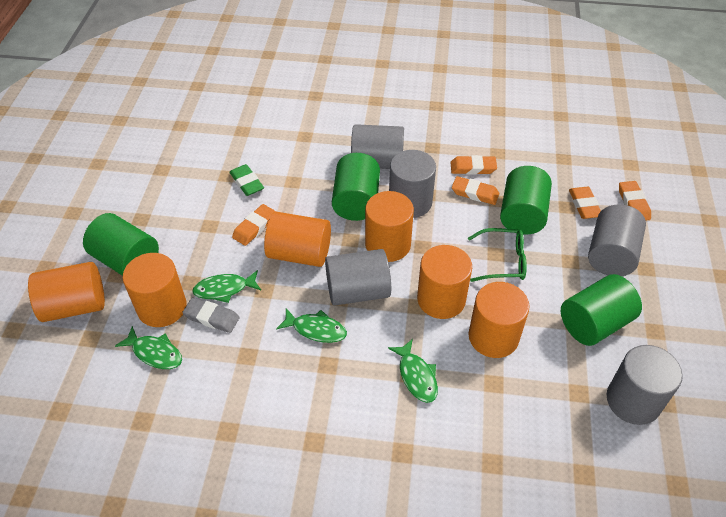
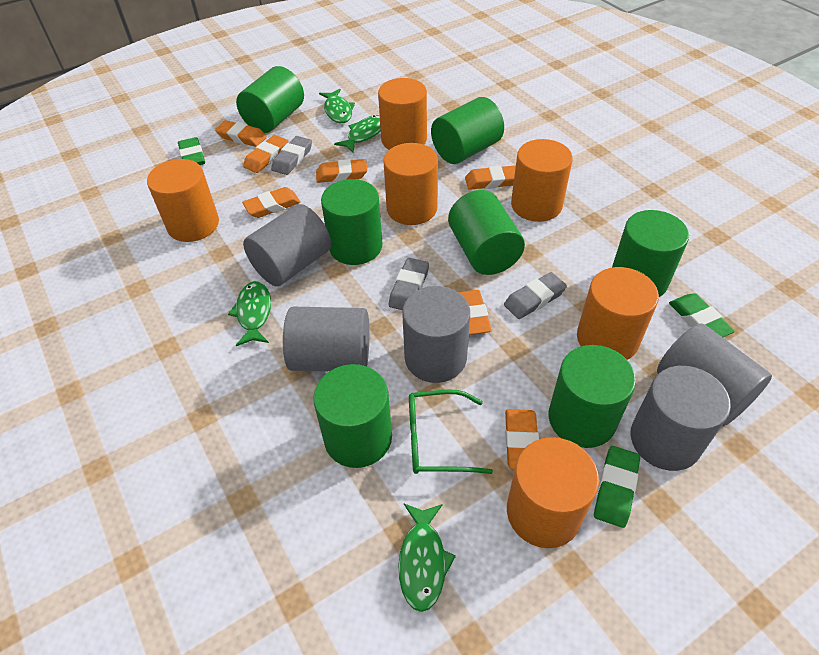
green cylinder: [83,213,159,276] [332,153,380,221] [500,166,552,235] [561,274,642,346] = 4 -> [236,66,304,133] [313,364,392,468] [321,179,383,265] [431,97,504,164] [448,190,525,275] [548,345,636,448] [612,210,689,297] = 7
green eraser: [229,164,264,196] = 1 -> [178,137,205,165] [594,446,640,528] [669,293,735,337] = 3
grey eraser: [182,298,240,333] = 1 -> [271,136,312,175] [389,258,429,310] [504,272,567,319] = 3
orange eraser: [232,204,276,246] [450,155,497,175] [452,176,499,205] [569,187,601,219] [619,181,651,221] = 5 -> [215,120,267,147] [242,187,301,218] [243,135,288,173] [316,159,367,183] [459,290,492,335] [465,165,516,190] [505,409,539,469] = 7

